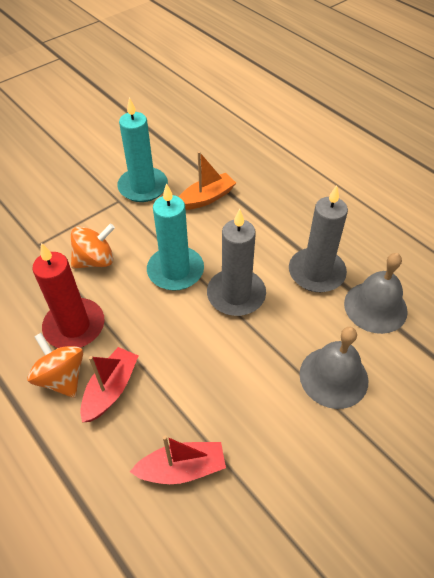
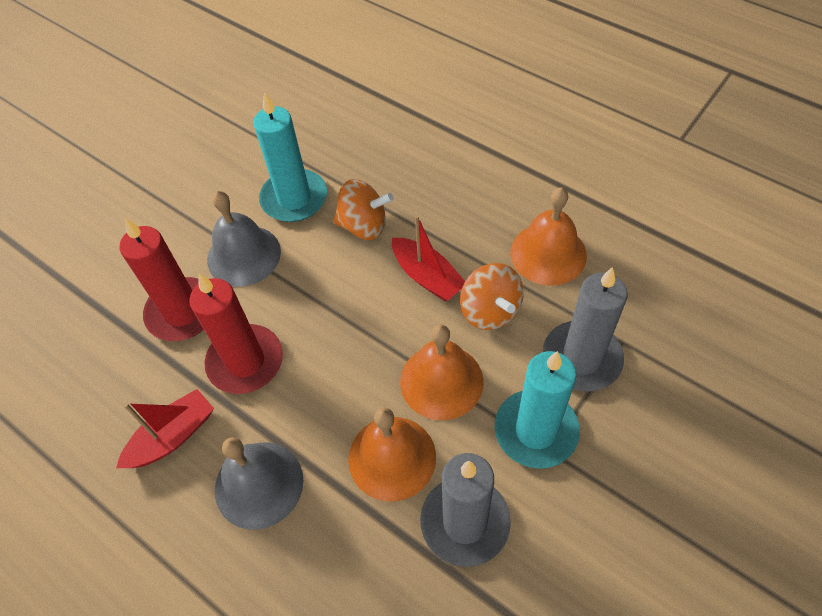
orange bell: none = 0 -> [348,408,436,501] [400,324,484,421] [510,188,587,286] = 3
orange boat: [179,151,236,210] = 1 -> none = 0
red candle: [32,243,104,348] = 1 -> [120,218,204,341] [189,274,283,394] = 2

